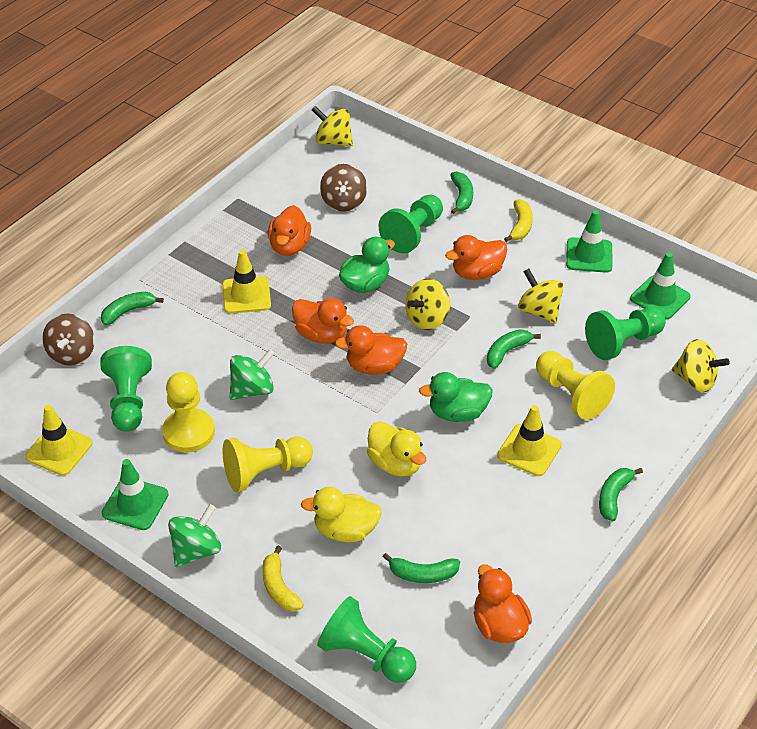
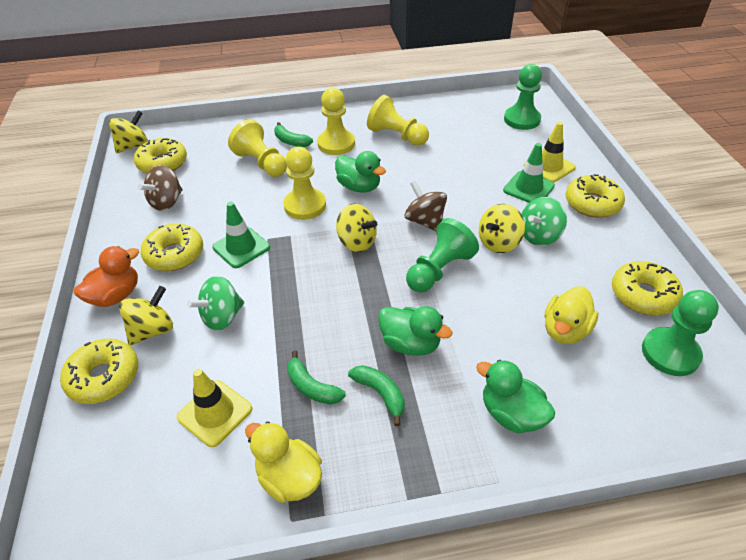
green banana: [101,292,164,325] [383,553,460,583] [450,171,473,214] [487,329,541,369] [599,468,643,521] = 5 -> [274,122,313,147] [287,350,346,404] [348,365,405,426] = 3
green duck: [339,237,395,293] [419,372,493,422] = 2 -> [335,151,386,192] [378,306,452,356] [476,360,555,433] = 3
green pawn: [100,346,152,432] [317,596,416,683] [379,195,443,253] [585,307,665,360] = 4 -> [406,218,479,292] [504,64,542,130] [642,290,719,376] = 3
green traffic cone: [102,459,169,530] [566,210,612,273] [630,252,691,320] = 3 -> [212,202,270,268] [503,143,555,203] = 2
orange duck: [268,205,311,256] [292,298,354,344] [335,325,407,375] [445,235,507,280] [474,564,532,643] = 5 -> [74,246,139,307] = 1
yellow banana: [262,546,304,611] [504,199,533,242] = 2 -> none = 0
yellow donut: none = 0 -> [60,339,138,404] [134,138,187,173] [141,224,203,271] [566,174,625,218] [612,261,683,316] = 5
yellow pawn: [162,372,215,453] [223,436,313,492] [536,351,615,420] = 3 -> [228,119,287,177] [283,147,326,220] [317,88,355,155] [367,95,429,146] = 4
yellow traffic cone: [25,405,93,476] [222,250,271,313] [497,405,562,476] = 3 -> [177,369,252,447] [524,122,576,182] = 2

